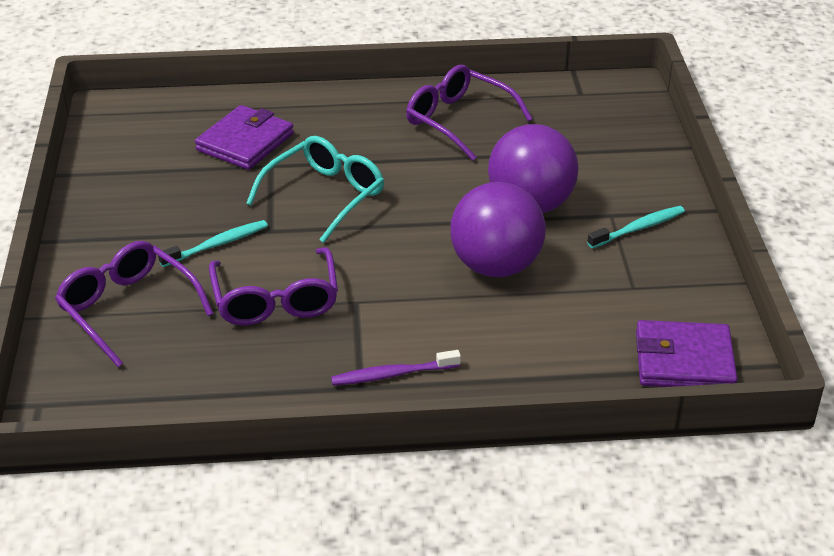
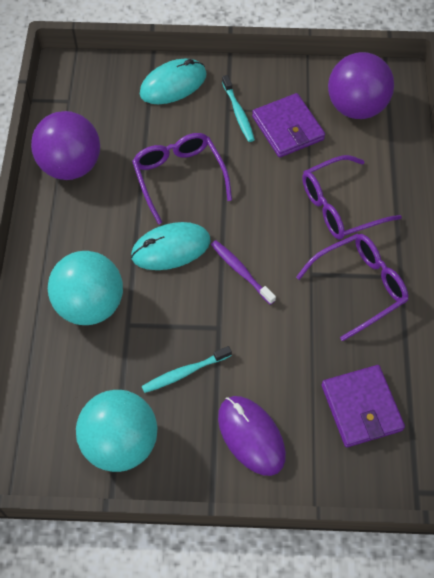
purple mouse: none = 0 -> [218,396,286,476] = 1
turquoise ball: none = 0 -> [48,251,123,325] [76,390,157,472] = 2
turquoise glasses: [246,136,384,243] = 1 -> none = 0
turquoise mouse: none = 0 -> [131,222,211,270] [140,59,206,104] = 2

